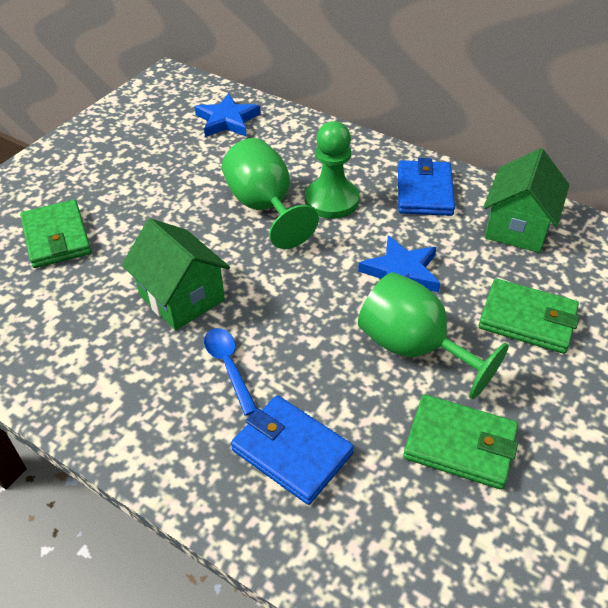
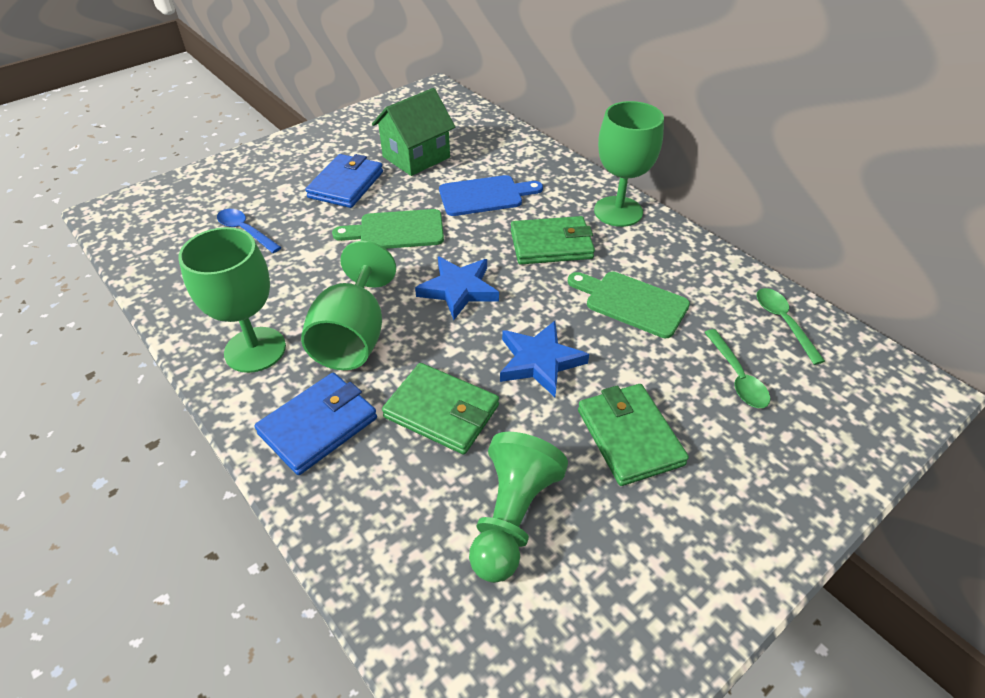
blue cutting board: none = 0 -> [439,175,543,216] = 1
green cutting board: none = 0 -> [332,209,444,249] [568,272,690,338] = 2
green goblet: [222,138,319,249] [358,272,509,399] = 2 -> [178,227,286,373] [301,241,396,370] [594,101,664,227] = 3
green house: [122,218,230,330] [484,148,569,253] = 2 -> [372,88,455,176] = 1
green spoon: none = 0 -> [704,329,770,408] [757,288,825,365] = 2

